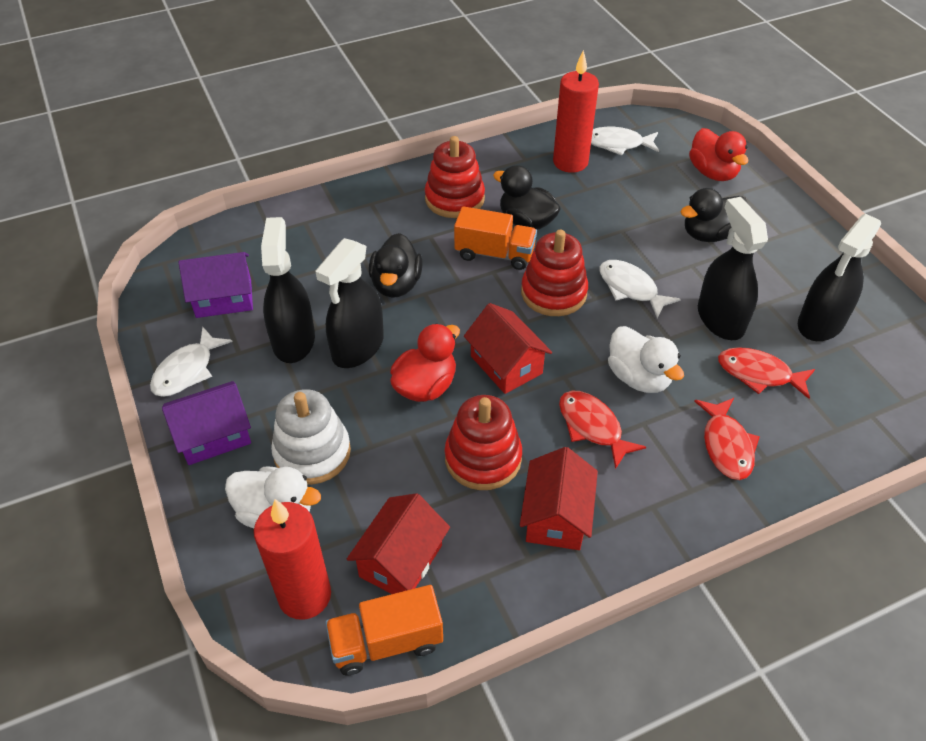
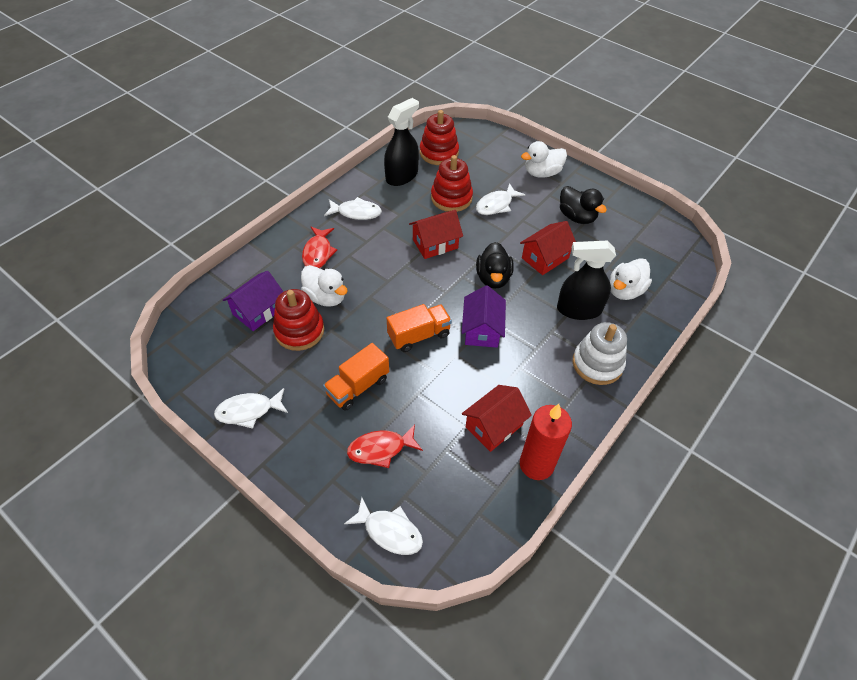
black duck: [369,233,423,298] [493,165,560,230] [680,188,748,242] = 3 -> [476,242,514,289] [560,186,607,224] = 2
black spray bottle: [261,217,315,363] [316,238,384,368] [698,197,768,340] [798,214,881,341] = 4 -> [384,98,419,186] [557,241,616,320] = 2
red candle: [254,499,331,620] [553,50,599,173] = 2 -> [520,404,572,480] = 1
red duck: [390,323,460,402] [689,128,748,181] = 2 -> none = 0
red fish: [559,390,646,469] [694,398,760,480] [718,347,815,399] = 3 -> [302,227,337,268] [347,424,423,468] = 2
white duck: [225,467,321,529] [608,326,684,393] = 2 -> [301,265,348,307] [521,141,567,178] [610,258,652,300] = 3
white fish: [150,327,233,397] [591,127,659,156] [600,260,681,318] = 3 -> [214,388,288,429] [324,197,382,220] [344,497,423,555] [476,183,525,215] = 4

